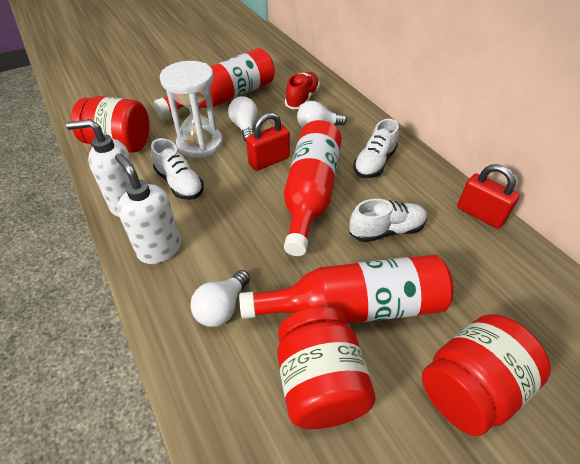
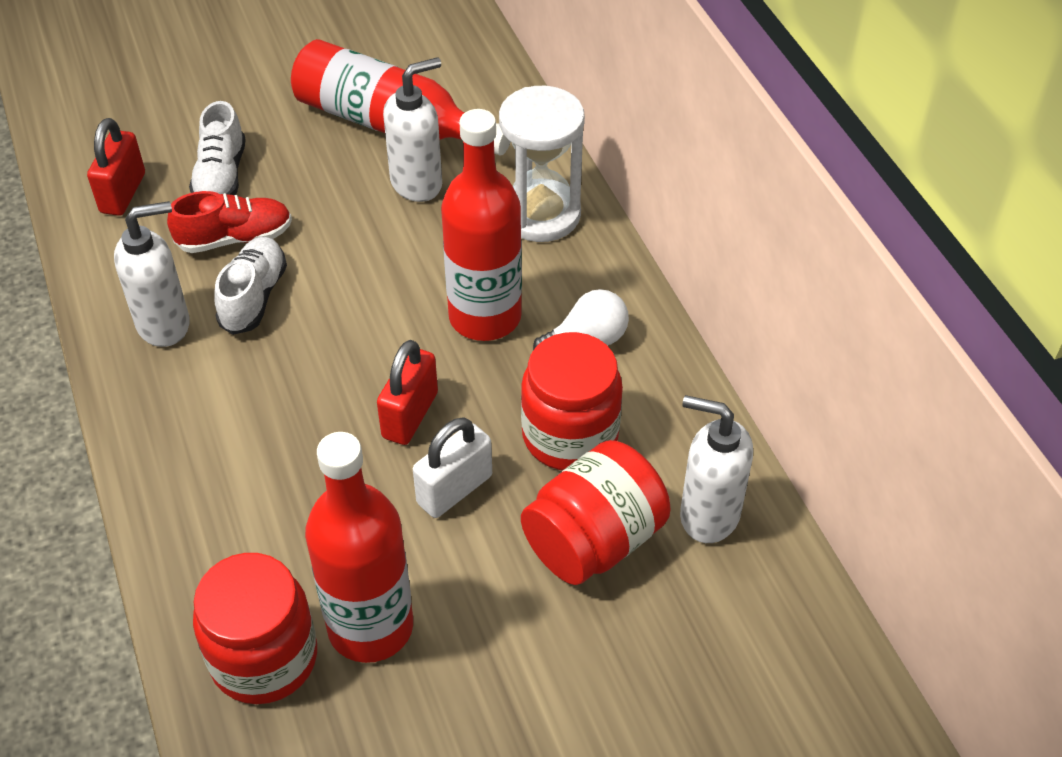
white light bulb: [190,270,250,327] [228,96,257,142] [297,101,347,128] = 3 -> [533,289,629,350] = 1
white padlock: none = 0 -> [413,418,492,518] = 1
white shoe: [151,138,204,200] [349,199,427,242] [354,119,399,178] = 3 -> [189,101,246,195] [214,237,287,335] = 2
white soap dispenser: [66,119,133,217] [115,153,181,264] = 2 -> [114,201,190,347] [383,57,442,202] [680,395,753,543] = 3

